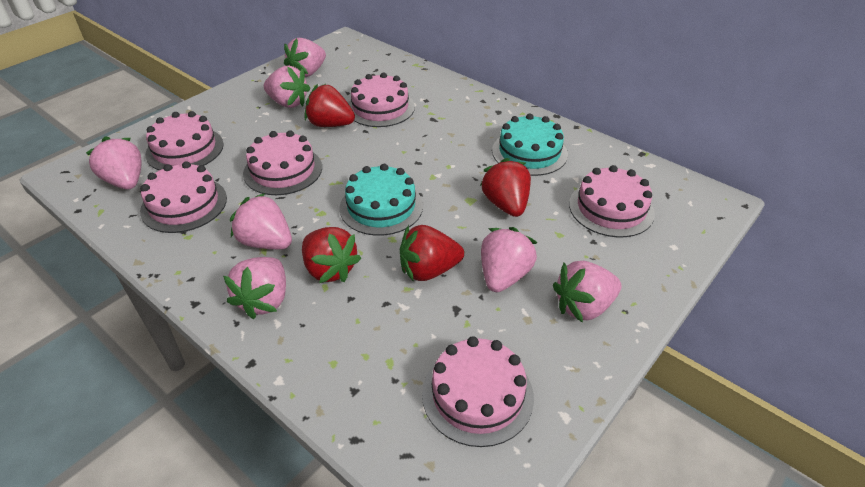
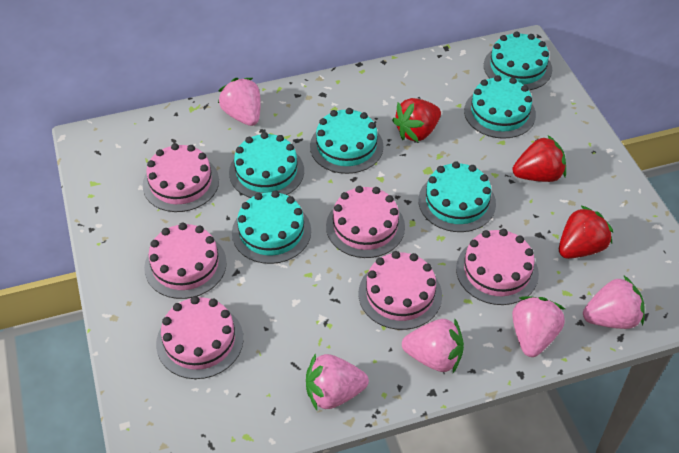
pink strawberry: [86,137,142,189] [223,257,286,319] [230,193,292,249] [264,66,310,108] [284,38,326,77] [481,227,537,292] [553,261,622,323] = 7 -> [218,78,261,126] [306,353,369,410] [402,318,464,373] [512,296,565,357] [583,276,645,329] = 5
red strawberry: [302,227,361,283] [304,84,355,127] [400,225,464,281] [480,158,531,217] = 4 -> [392,98,441,142] [513,135,566,182] [559,205,613,259] = 3
turquoise cake: [340,164,423,236] [492,113,568,176] = 2 -> [229,132,304,198] [232,191,311,264] [310,108,383,174] [418,161,496,232] [464,75,536,139] [484,31,552,90] = 6

